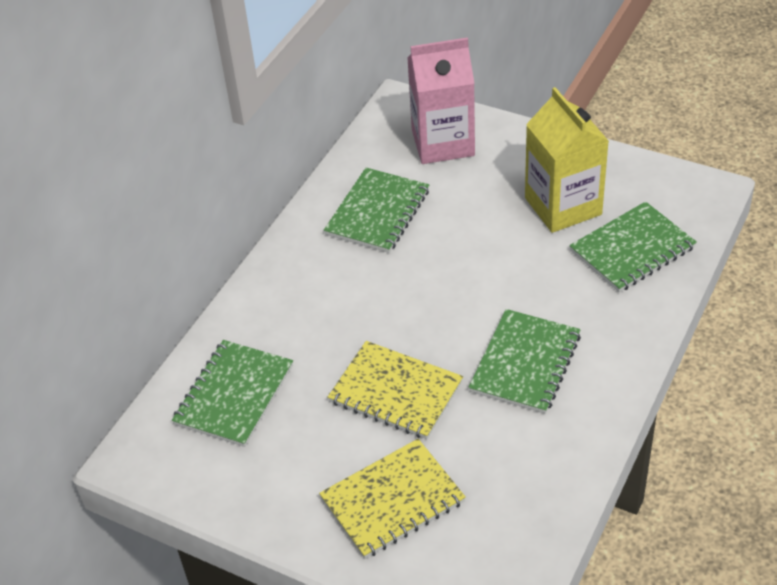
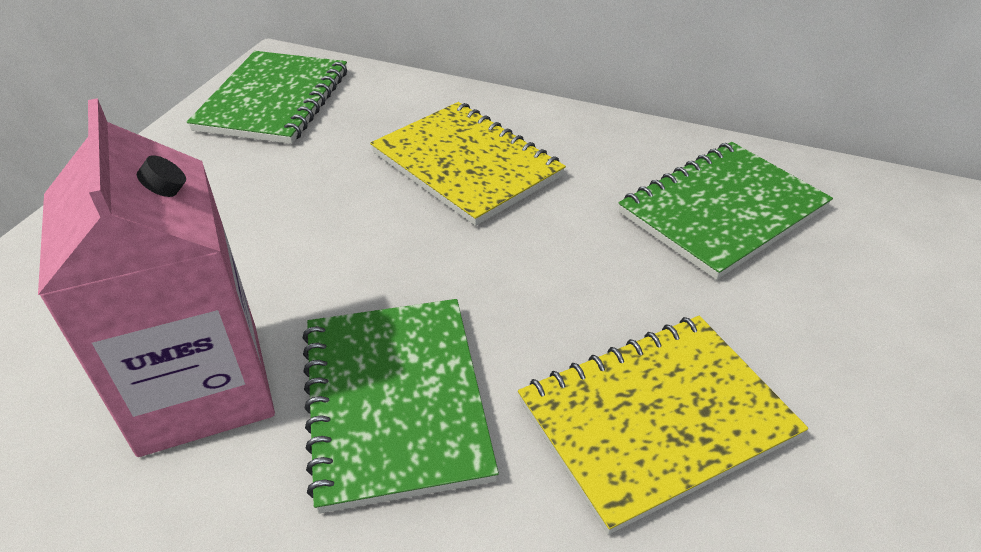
green notebook: [172,340,293,447] [324,168,429,253] [468,309,581,414] [569,201,697,292] = 4 -> [187,51,347,144] [303,299,499,514] [619,142,833,280] = 3
yellow carton: [525,87,609,233] = 1 -> none = 0

